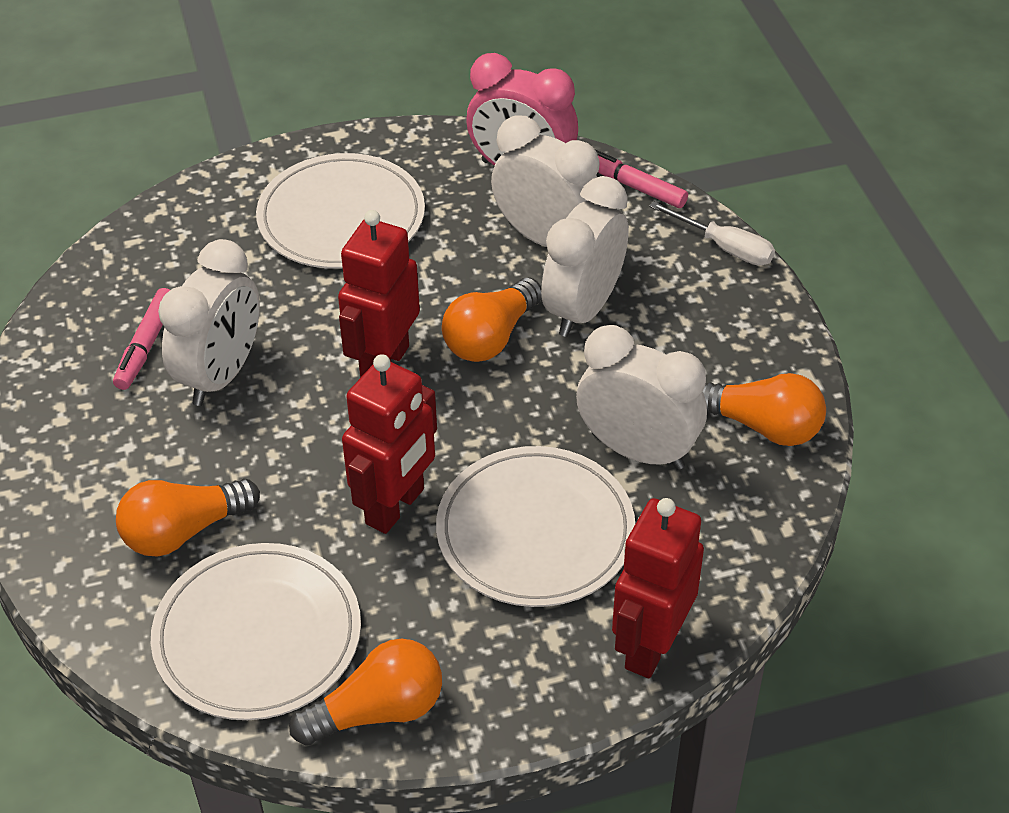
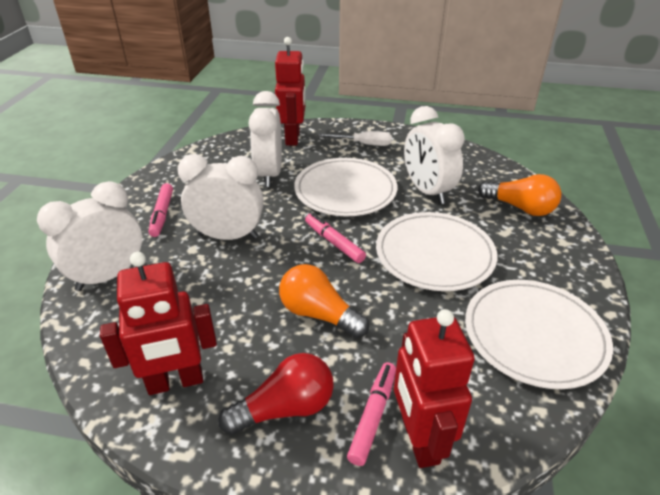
orange light bulb: [116,478,260,557] [289,639,442,746] [442,277,542,362] [703,373,826,446] = 4 -> [279,264,369,338] [478,174,562,216] = 2
pink clock: [466,53,578,166] = 1 -> none = 0
pink marker: [113,288,170,390] [595,150,688,208] = 2 -> [149,183,173,237] [305,213,366,263] [347,362,396,466] = 3
red light bulb: none = 0 -> [218,353,334,435] = 1

